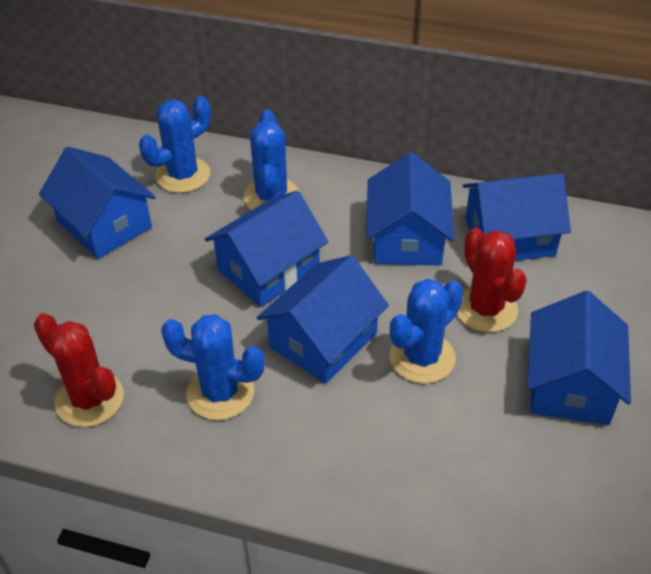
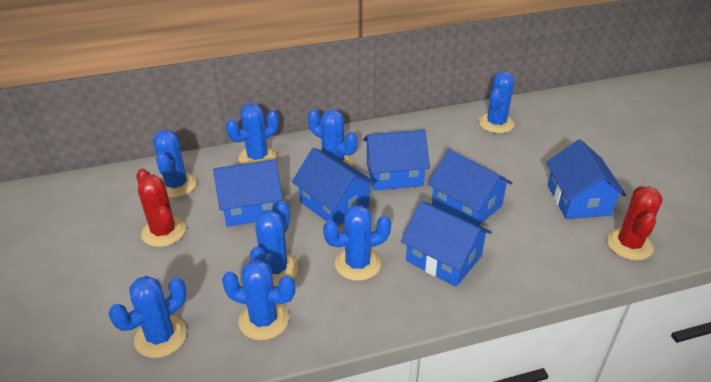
blue cactus: [139,96,211,193] [161,314,265,420] [243,110,299,210] [389,279,464,384] = 4 -> [108,276,187,358] [153,130,197,198] [222,260,295,340] [226,104,279,164] [250,201,298,286] [308,109,357,166] [323,205,391,281] [478,71,515,133] = 8

